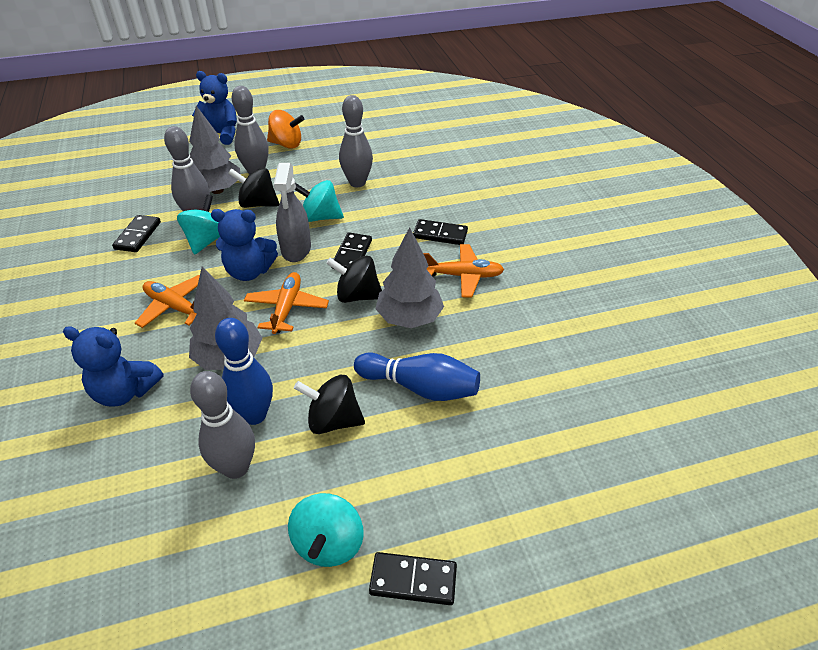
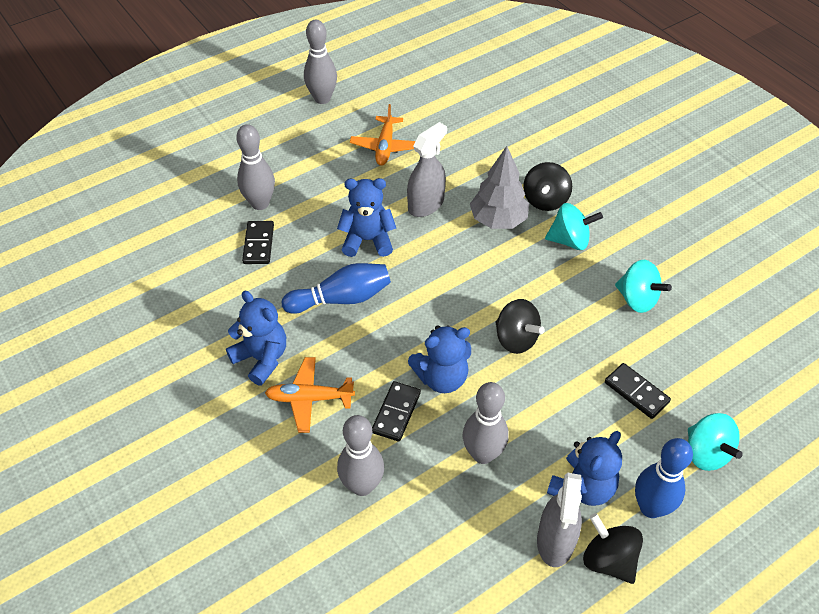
black domino: [112,215,161,252] [331,232,372,269] [369,552,457,605] [413,219,468,245] = 4 -> [242,221,274,264] [372,381,421,442] [605,363,671,419] = 3
blue teddy bear: [63,326,164,407] [192,71,237,145] [211,209,278,281] = 3 -> [226,291,286,385] [337,178,396,257] [408,325,471,393] [547,431,622,506] = 4
grey spray bottle: [274,163,311,262] = 1 -> [407,122,447,217] [537,473,582,567] = 2
grey tree: [189,106,241,194] [189,267,262,370] [375,227,444,328] = 3 -> [470,146,529,229] = 1
orange plane: [135,275,200,328] [244,272,329,334] [423,244,504,298] = 3 -> [265,357,355,433] [350,104,415,166] = 2
orange spinning top: [267,110,304,149] = 1 -> none = 0

